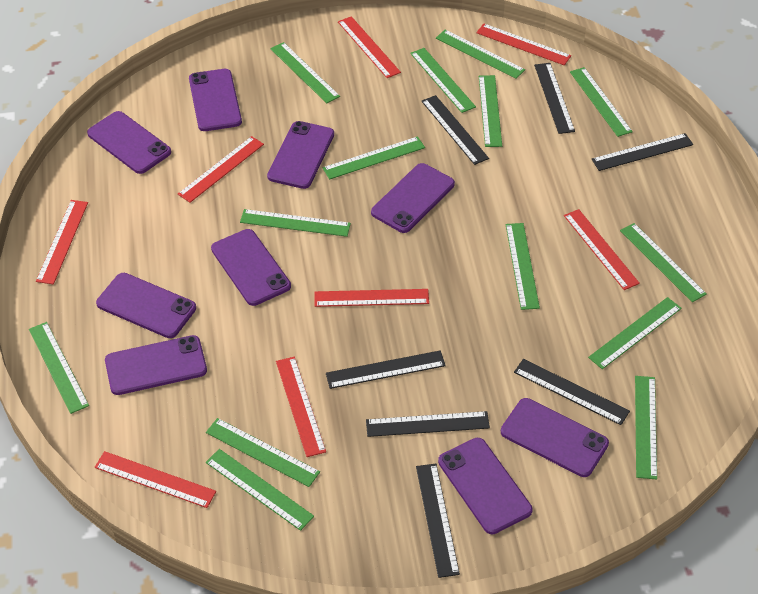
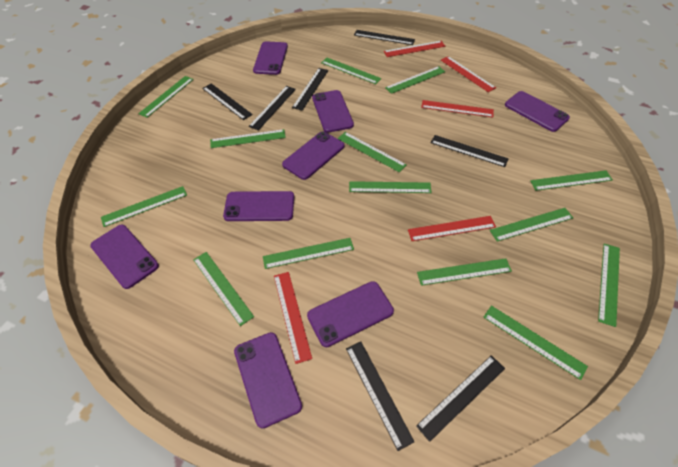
purple phone: [87,111,171,174] [96,273,196,338] [105,335,207,395] [189,69,242,131] [211,229,291,306] [267,121,334,189] [371,163,455,233] [438,438,533,534] [501,398,609,477] = 9 -> [90,225,159,289] [223,191,294,221] [234,332,302,428] [253,41,288,75] [282,131,344,180] [307,281,394,347] [312,90,354,133] [505,91,570,132] = 8
red ruler: [36,200,88,285] [95,451,216,508] [178,136,264,203] [276,357,326,457] [314,289,429,307] [338,16,401,78] [476,24,571,65] [564,209,640,290] = 8 -> [274,272,312,364] [384,41,445,57] [408,216,496,241] [421,100,494,117] [441,56,496,92] = 5

